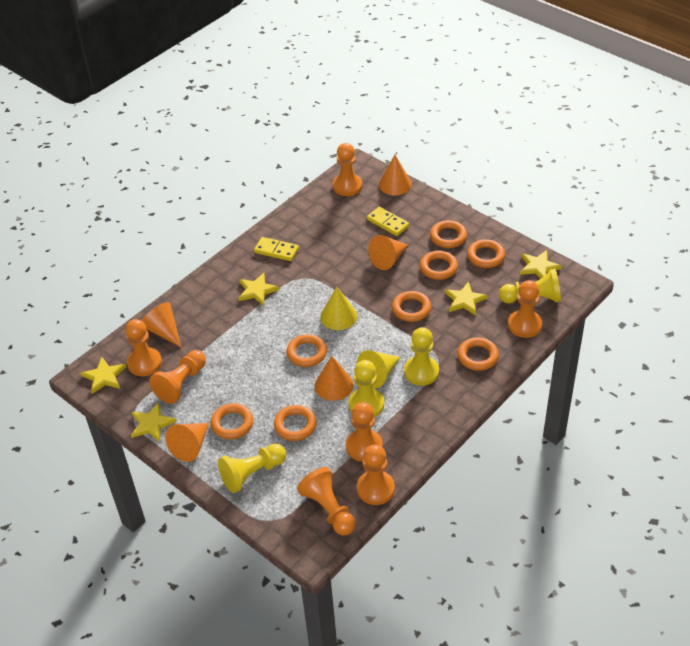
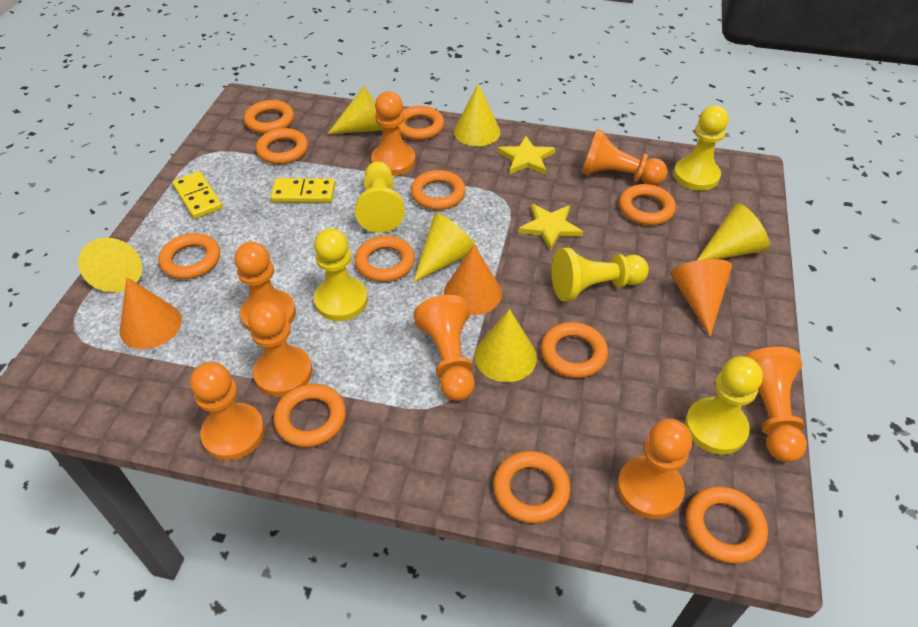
orange cone: [141,302,181,347] [165,423,209,462] [315,356,354,401] [368,235,408,270] [379,155,412,195] = 5 -> [120,277,182,349] [444,245,502,315] [670,259,732,337] = 3
orange pawn: [125,319,162,376] [149,350,206,404] [297,467,356,536] [333,143,362,196] [346,402,383,462] [357,445,395,505] [508,280,542,338] = 7 -> [190,362,265,460] [234,242,296,332] [248,301,313,397] [371,91,416,176] [414,295,475,401] [581,129,668,185] [617,419,692,519] [744,347,807,462] = 8
orange ring: [211,403,253,439] [274,405,317,441] [286,334,327,367] [392,291,431,322] [420,251,458,280] [430,220,467,248] [457,337,499,371] [467,239,505,268] = 8 -> [158,233,220,279] [244,100,294,134] [256,128,308,164] [274,384,346,447] [355,236,415,282] [399,106,444,140] [411,170,466,210] [493,451,571,523] [541,322,608,378] [619,184,676,225] [686,486,768,563] = 11
yellow cone: [320,287,357,330] [357,350,400,388] = 2 -> [78,238,142,292] [328,86,383,134] [413,213,478,282] [454,83,501,146] [475,309,537,382] [696,203,770,261] = 6
yellow pawn: [218,444,286,493] [349,360,384,417] [404,327,439,386] [499,269,561,303] = 4 -> [314,228,368,321] [355,161,405,233] [552,248,649,301] [673,105,729,191] [685,356,763,455] = 5
yellow star: [80,357,126,394] [131,403,177,442] [238,273,279,306] [445,282,488,315] [520,250,562,279] = 5 -> [498,136,555,174] [518,204,583,251] = 2

